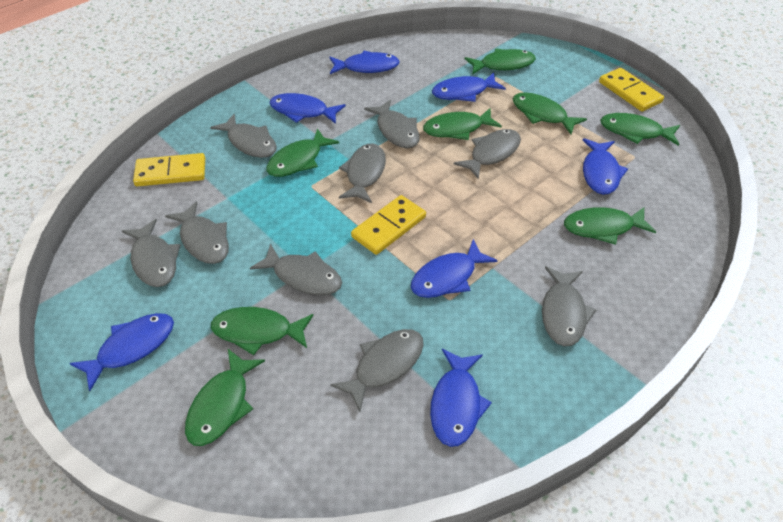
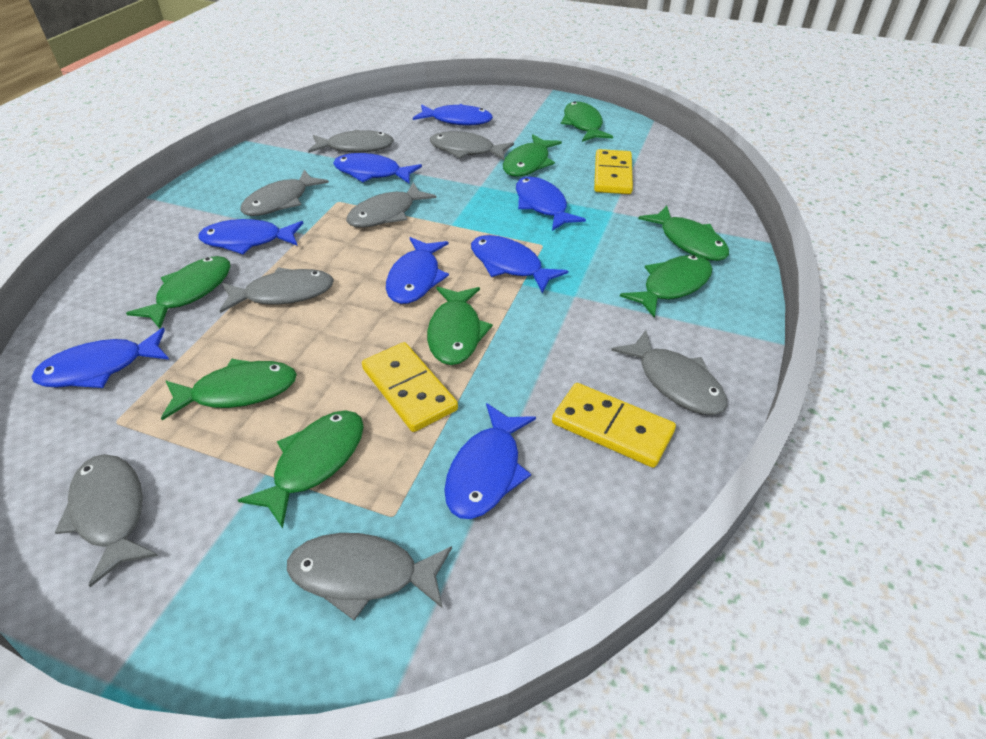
blue fish: [69,313,174,391] [270,93,346,124] [329,51,400,74] [411,239,498,298] [430,349,492,447] [432,72,506,102] [583,138,628,195] = 7 -> [31,328,169,388] [198,219,304,254] [333,153,422,183] [386,237,449,304] [413,104,493,126] [444,403,536,519] [471,235,568,293] [516,176,586,231] = 8
grey fish: [122,219,180,287] [165,201,229,264] [210,114,277,158] [250,243,342,295] [330,329,424,412] [339,144,386,203] [364,100,420,148] [453,129,521,179] [542,266,596,347] = 9 -> [55,454,158,587] [220,267,334,313] [240,170,329,216] [287,533,452,620] [308,129,394,153] [346,183,437,228] [430,131,514,160] [611,330,727,415] = 8

